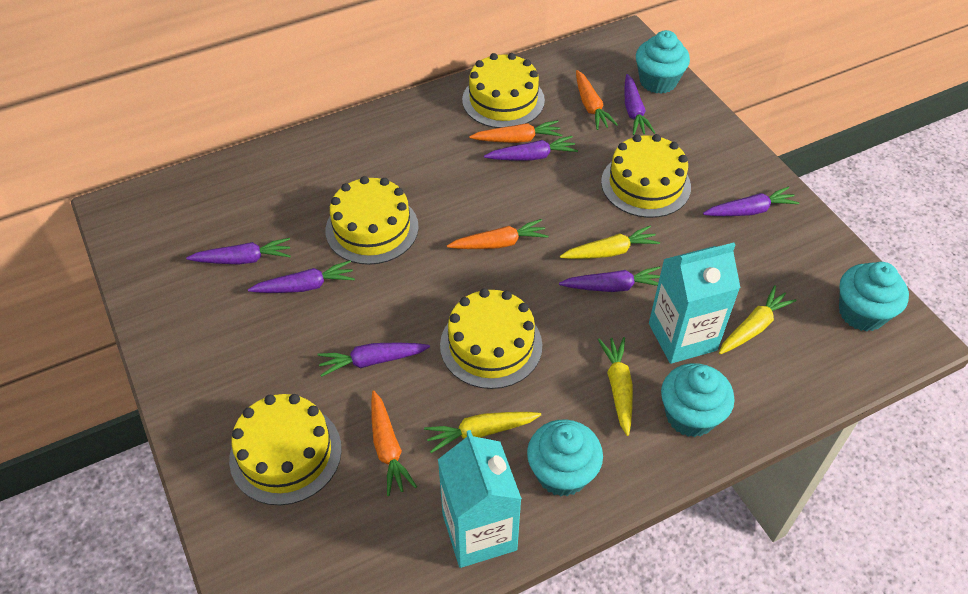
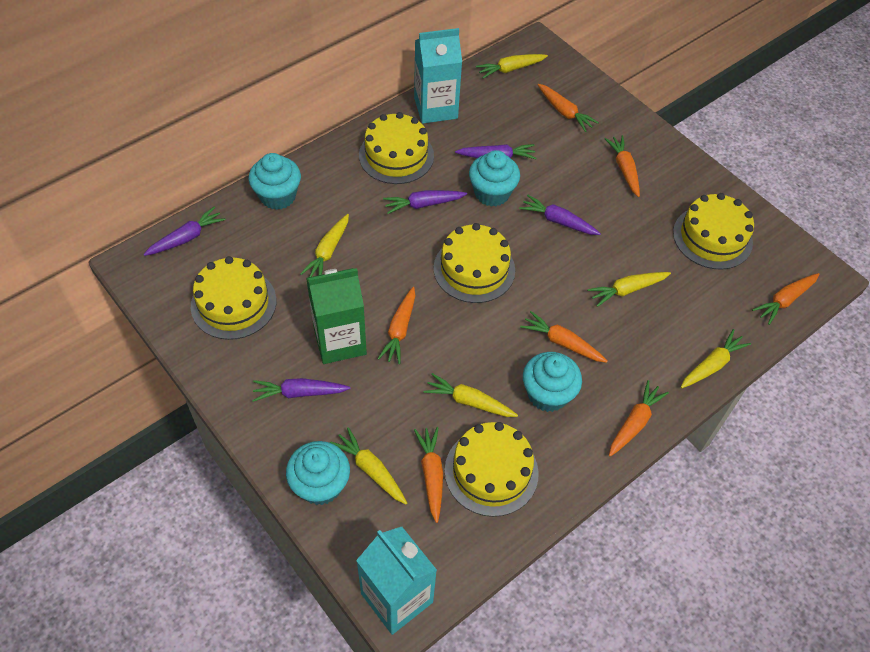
green carton: none = 0 -> [306,268,367,364] = 1
orange carrot: [371,390,417,496] [447,219,548,249] [469,120,562,143] [576,70,618,130] = 4 -> [378,287,415,364] [414,427,443,523] [520,311,608,363] [538,84,599,132] [604,135,640,197] [609,380,669,457] [752,273,819,325] = 7
purple carrot: [186,238,291,265] [248,260,355,293] [317,343,430,377] [484,136,578,160] [559,266,661,292] [624,74,655,135] [703,186,800,216] = 7 -> [143,207,226,256] [252,378,350,402] [383,190,467,214] [455,144,536,159] [519,195,601,235] = 5
yellow carrot: [424,412,541,453] [560,225,660,259] [598,337,633,436] [719,286,797,354] = 4 -> [300,214,349,277] [330,427,407,504] [423,373,518,417] [476,54,548,79] [587,272,671,307] [681,329,751,388] = 6

